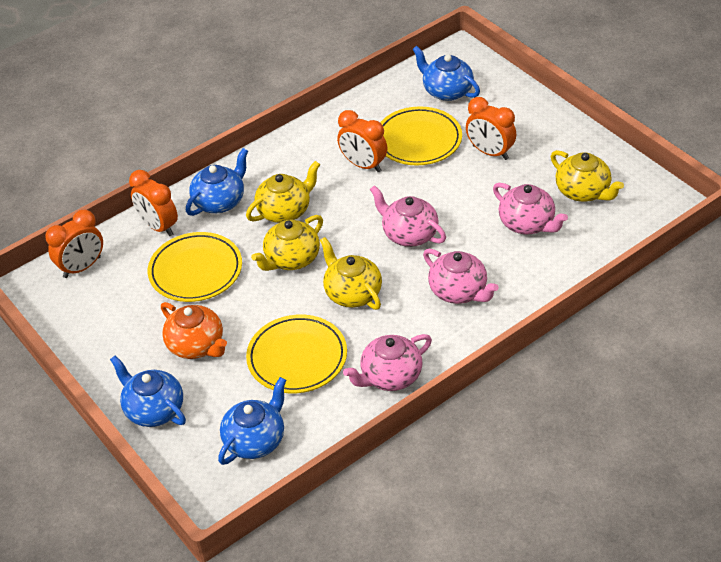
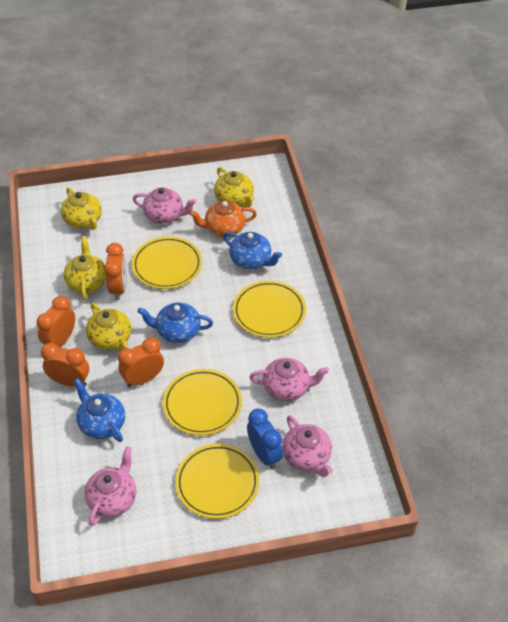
blue clock: none = 0 -> [247,409,283,469] = 1
blue teapot: [110,356,186,427] [186,148,248,216] [218,377,286,465] [412,46,480,101] = 4 -> [74,378,125,442] [138,302,213,343] [223,232,282,269] = 3
yellow plate: [148,232,242,302] [246,315,347,393] [380,106,462,165] = 3 -> [132,236,202,289] [163,369,242,435] [175,443,260,519] [233,280,306,338] = 4

